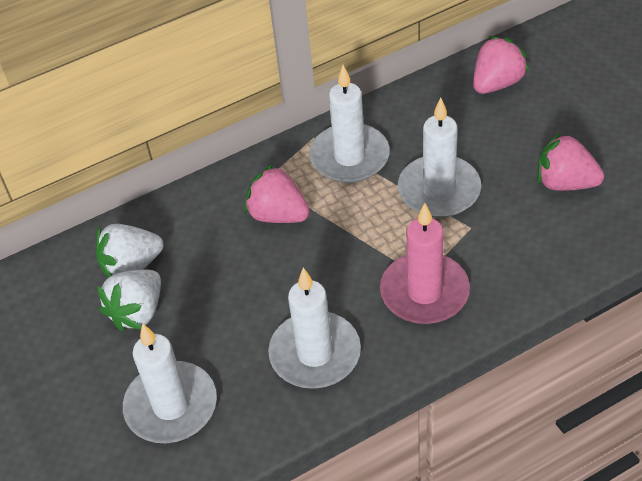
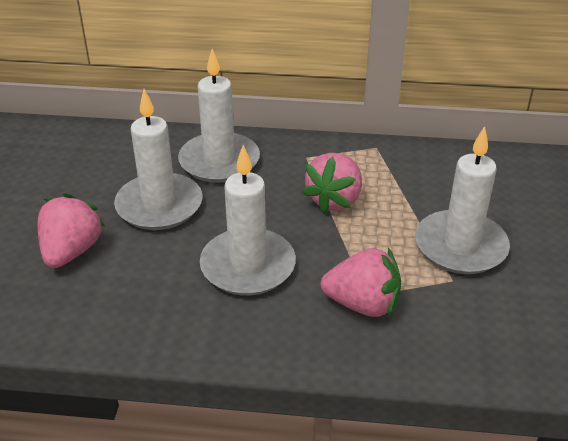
pink candle: [380,203,470,324] = 1 -> none = 0
white strawberry: [96,224,163,278] [97,270,161,331] = 2 -> none = 0

